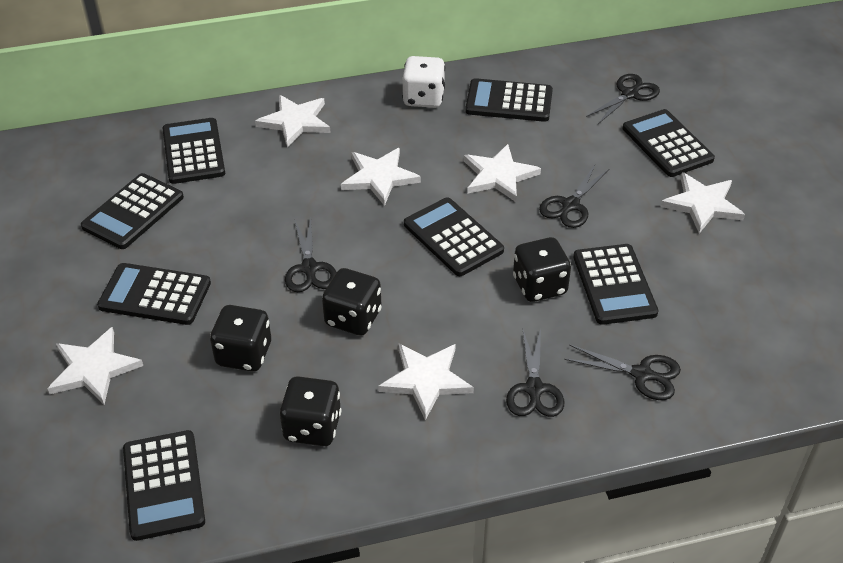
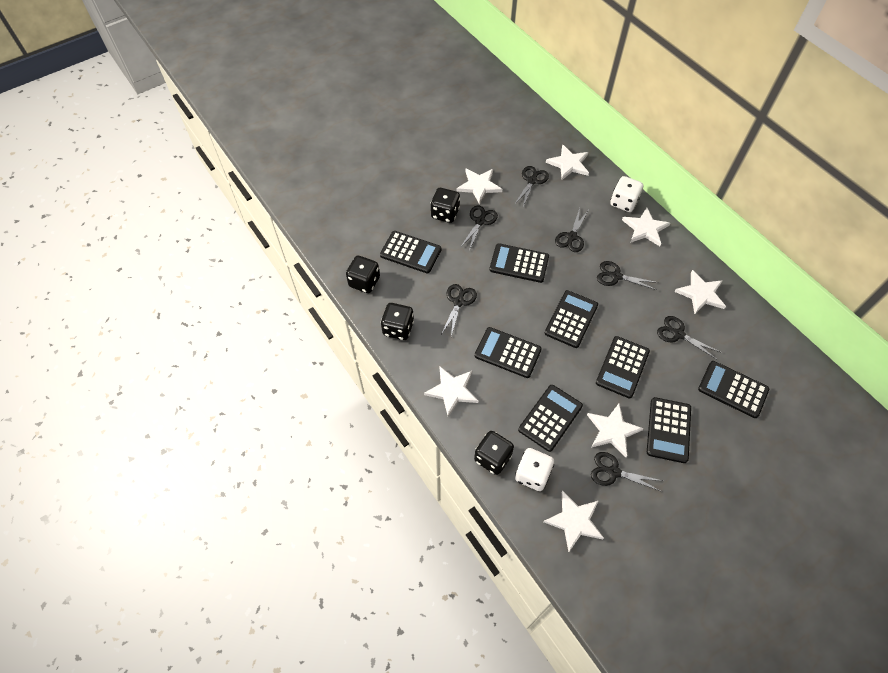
black scissors: [285,218,337,292] [506,328,564,417] [539,165,609,228] [564,344,681,400] [586,74,660,124] = 5 -> [442,284,477,336] [460,206,498,251] [514,166,549,207] [555,208,588,252] [591,452,663,492] [597,261,658,290] [657,316,720,359] = 7
white dice: [402,56,445,108] = 1 -> [515,448,554,491] [610,176,643,212] = 2
white star: [48,327,143,405] [255,95,330,147] [341,148,421,206] [378,343,474,420] [463,144,541,202] [660,172,745,233] = 6 -> [424,367,478,417] [457,168,502,204] [544,490,604,552] [546,144,589,180] [587,404,644,457] [622,207,670,246] [674,270,726,314] = 7

